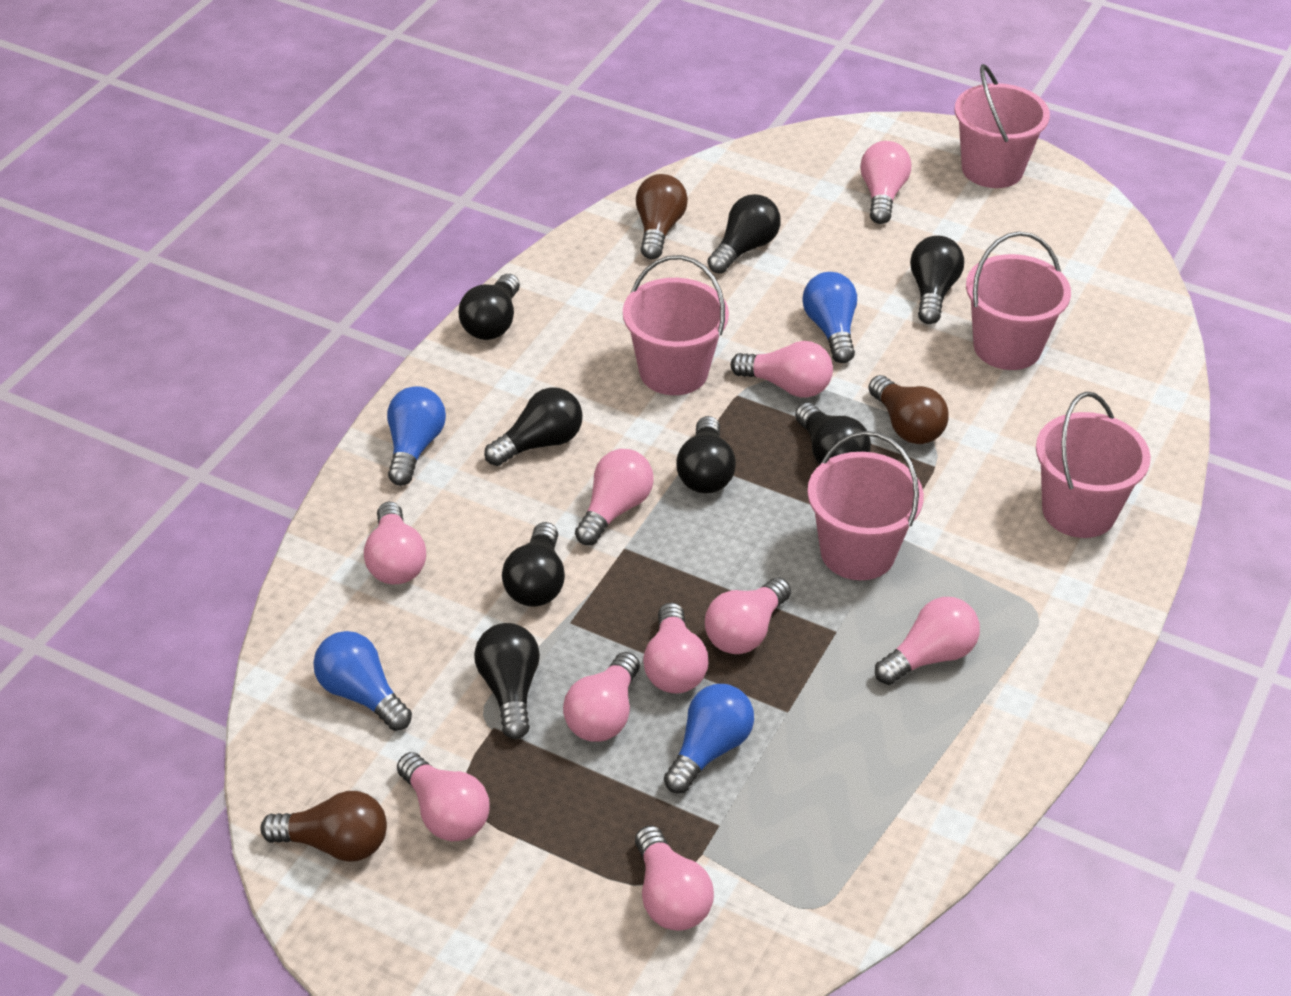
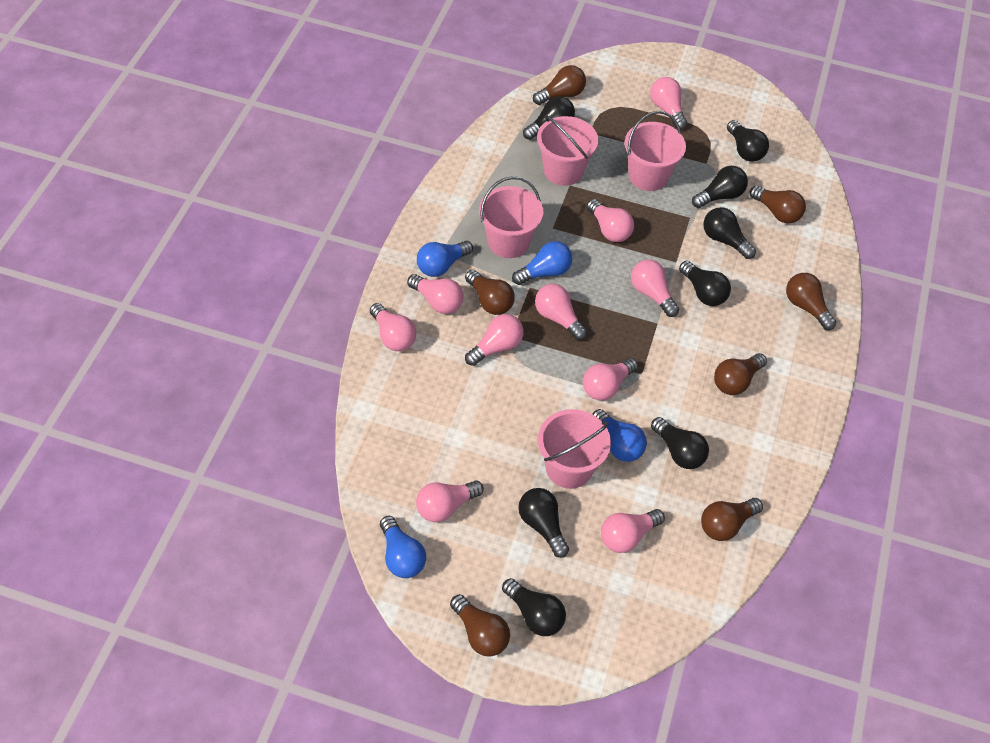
brown light bulb: [260,791,387,862] [636,174,688,259] [868,375,949,444] = 3 -> [450,594,510,657] [465,270,515,315] [533,65,586,105] [701,498,763,541] [714,353,767,395] [750,186,806,224] [786,273,836,330] = 7
pink bucket: [623,255,729,395] [807,431,924,580] [955,64,1050,188] [966,231,1071,370] [1036,392,1151,538] = 5 -> [479,176,543,258] [537,115,598,186] [538,409,611,489] [625,111,686,191] = 4

